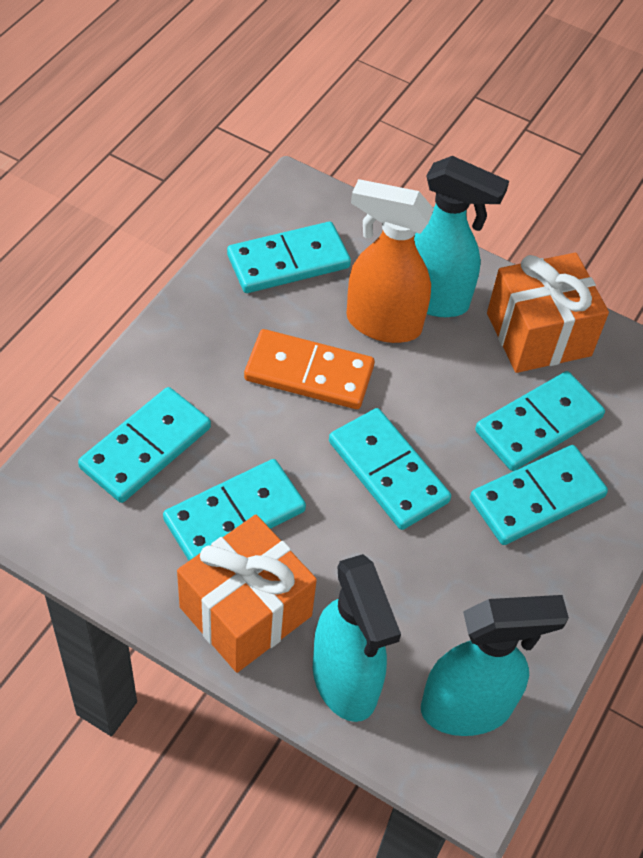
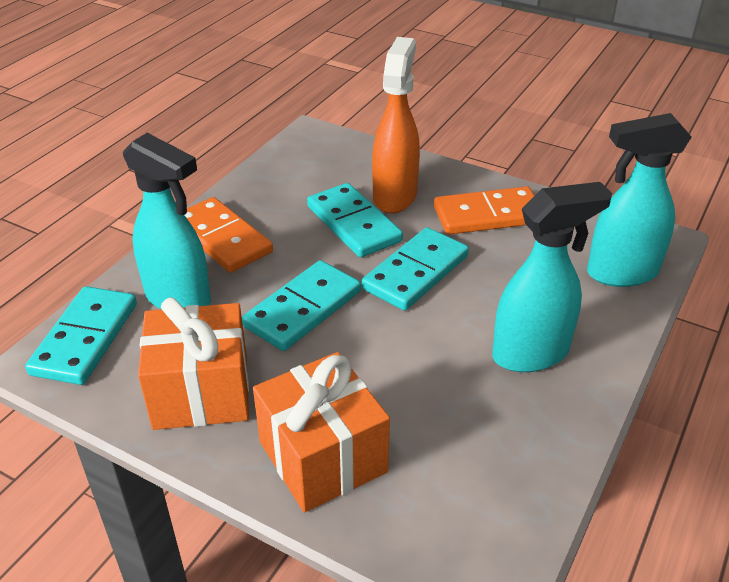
orange domino: [244,329,375,409] = 1 -> [185,197,273,273] [434,186,535,235] = 2
turquoise domino: [78,387,211,503] [163,459,306,561] [227,222,351,293] [329,408,451,530] [470,445,608,545] [475,371,605,471] = 6 -> [25,286,137,385] [242,260,361,351] [307,183,403,257] [362,227,469,311] = 4

